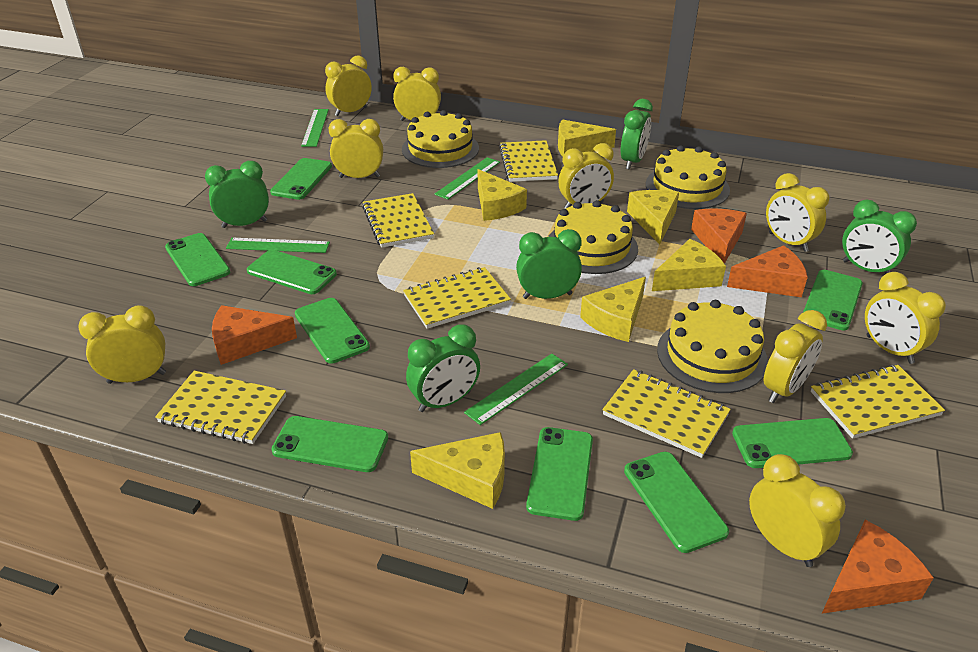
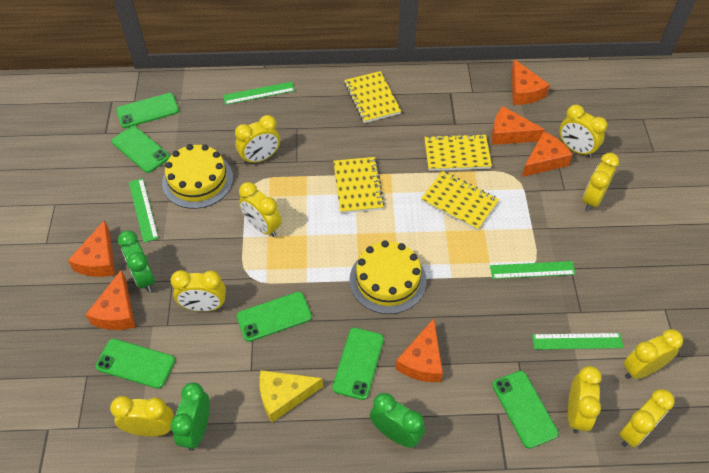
green clock: [205,161,269,228] [406,325,480,412] [516,229,582,299] [621,99,653,169] [842,200,917,274] = 5 -> [118,230,155,292] [171,383,210,451] [370,393,425,448] = 3
green phone: [165,233,230,286] [247,250,337,294] [270,158,332,200] [271,416,388,472] [295,298,370,364] [526,427,593,521] [624,452,729,553] [732,418,853,468] [803,270,863,330] = 9 -> [96,339,175,389] [112,126,170,173] [116,93,179,128] [236,292,312,342] [332,328,384,400] [492,371,559,449] = 6
orange cheese: [212,305,297,365] [691,208,747,264] [727,245,808,297] [822,520,934,614] = 4 -> [68,220,115,277] [86,270,135,330] [396,319,443,382] [492,106,545,145] [511,59,550,105] [522,131,573,177] = 6
yellow cake: [402,110,479,168] [548,200,638,274] [646,145,730,209] [657,300,768,393] = 4 -> [162,144,233,209] [349,240,426,314] = 2
yellow cheese: [410,432,505,509] [478,169,527,221] [558,119,616,157] [580,277,646,342] [627,190,679,244] [652,239,726,291] = 6 -> [259,370,323,422] = 1
yellow notebook: [155,371,286,444] [362,193,434,248] [403,267,511,329] [499,140,558,182] [602,369,731,458] [811,365,945,439] = 6 -> [333,157,385,213] [344,71,401,123] [421,171,499,231] [424,134,492,171] = 4

